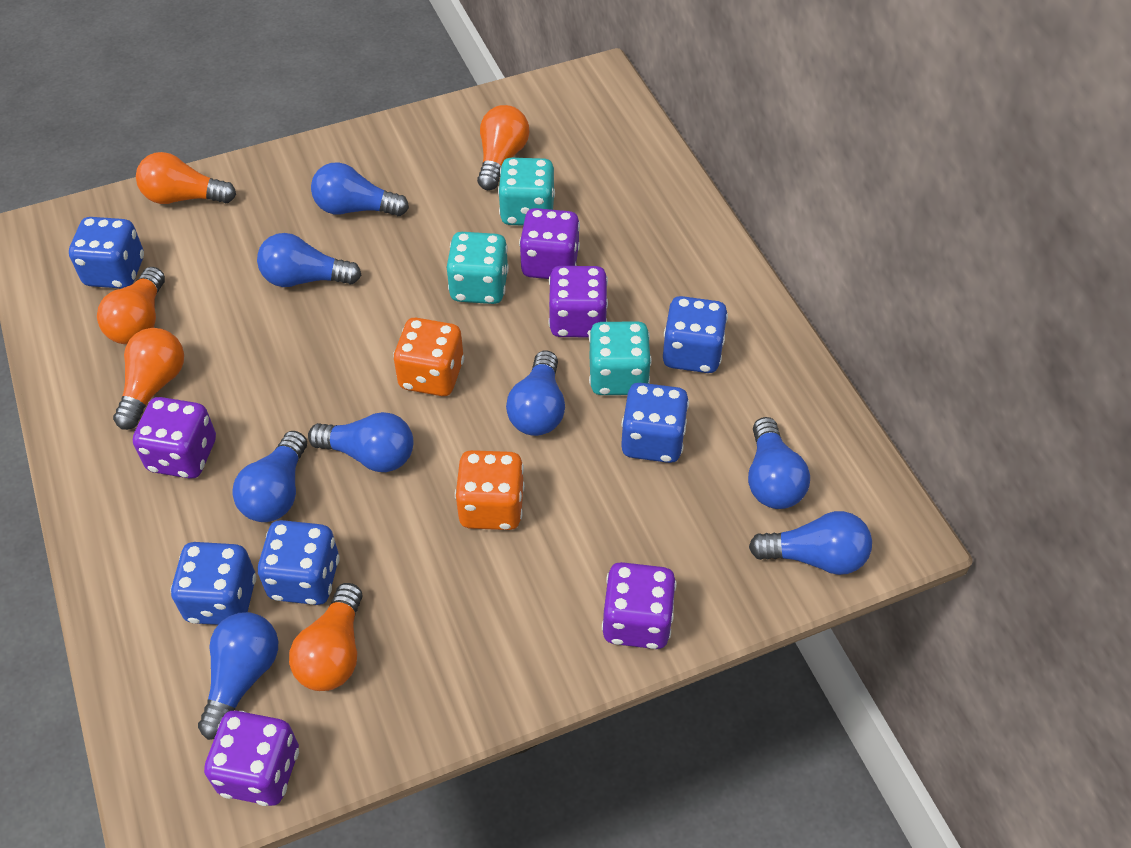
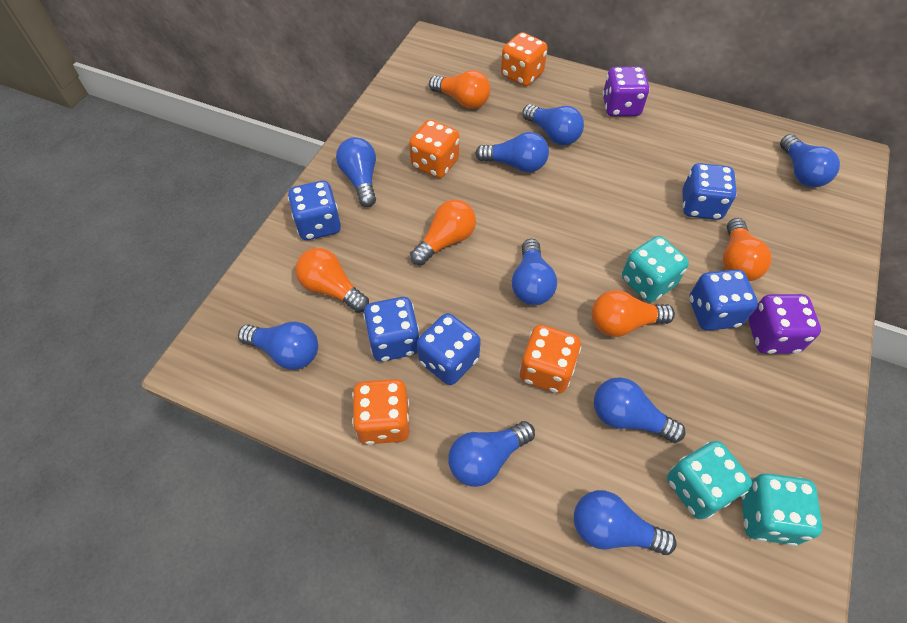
blue light bulb: [198,612,278,740] [233,431,307,522] [257,233,361,287] [308,412,413,472] [311,162,409,216] [506,350,565,436] [748,417,810,509] [749,511,872,575] = 8 -> [238,322,318,370] [336,137,376,207] [448,421,535,487] [475,132,549,172] [512,239,557,305] [522,104,584,145] [574,490,677,555] [594,377,686,443] [780,134,840,187] = 9
orange dice: [393,318,464,396] [455,450,525,530] = 2 -> [352,379,410,445] [409,119,459,178] [501,32,548,86] [519,325,581,393] = 4
purple dice: [133,397,216,479] [204,711,299,806] [519,208,580,279] [548,266,608,337] [602,562,676,649] = 5 -> [602,67,650,116] [748,294,821,354] = 2

